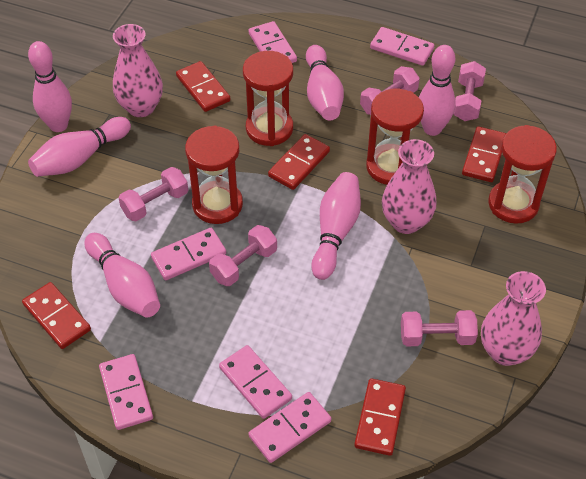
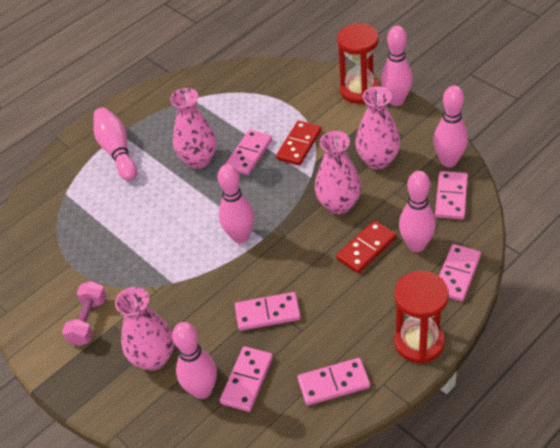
pink dumbbell: [119,167,188,221] [209,225,277,286] [360,66,420,115] [401,310,478,346] [453,61,486,121] = 5 -> [62,281,107,346] = 1
pink vase: [113,24,163,117] [382,139,436,234] [481,271,546,366] = 3 -> [115,287,174,370] [170,88,216,169] [315,131,361,215] [355,86,400,169] = 4
red domino: [22,282,91,349] [176,61,230,112] [268,134,330,190] [354,378,406,456] [462,126,506,182] = 5 -> [276,121,321,166] [336,220,396,273] = 2
red hourglass: [185,125,243,224] [243,51,293,146] [366,89,424,185] [488,125,557,224] = 4 -> [337,24,379,104] [394,271,449,364] = 2

